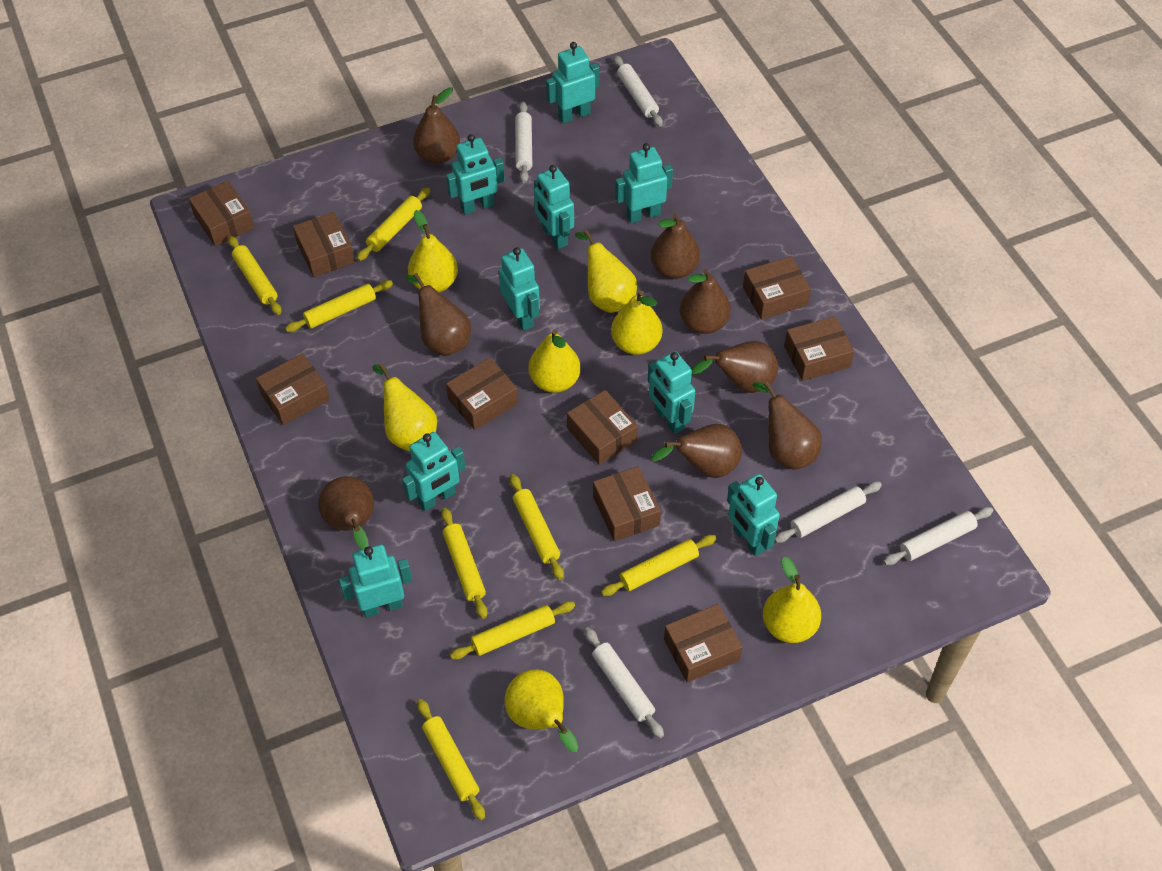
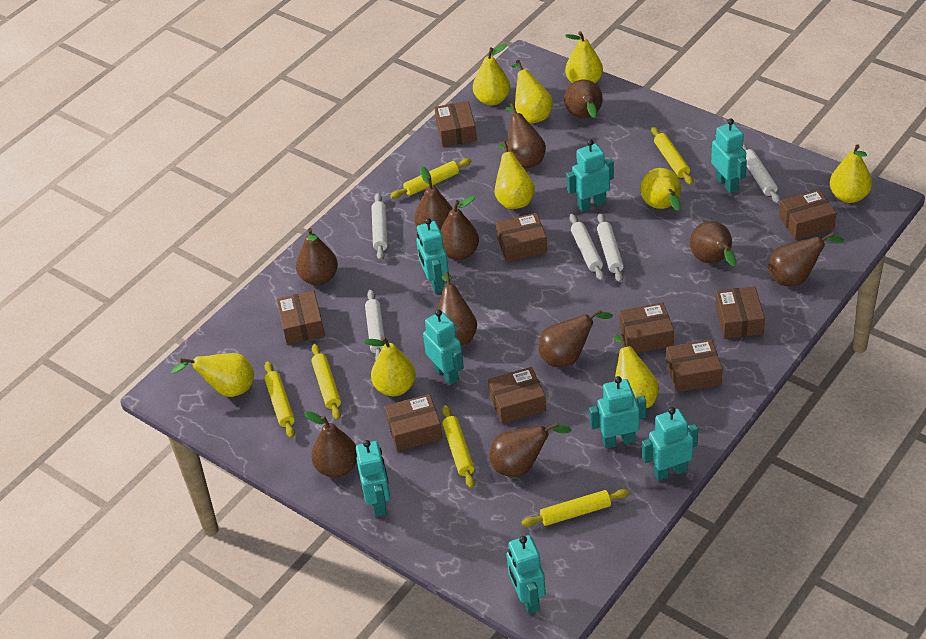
brown pear: [318,476,374,550] [406,273,471,356] [413,87,460,164] [651,214,700,279] [651,424,742,478] [680,269,731,334] [691,341,778,393] [752,382,822,470] = 8 -> [296,228,338,285] [304,411,357,478] [414,167,453,230] [437,272,477,345] [440,196,479,260] [489,422,572,477] [506,103,546,169] [538,309,613,367] [564,80,603,118] [690,221,736,266] [768,232,844,286] = 11
turquoise robot: [339,545,412,618] [402,432,466,511] [446,134,505,215] [499,247,540,331] [534,165,574,249] [546,42,600,124] [615,143,673,223] [648,351,695,434] [727,474,780,556] = 9 -> [356,440,390,517] [416,218,449,293] [423,310,464,385] [507,535,546,614] [566,140,614,212] [589,376,646,449] [642,407,698,481] [711,119,747,194] = 8
yellow pear: [372,364,437,451] [408,210,458,293] [505,669,578,752] [529,329,581,393] [575,230,637,313] [611,290,662,355] [763,557,821,643] = 7 -> [171,353,254,397] [364,336,416,396] [473,43,510,105] [495,141,535,209] [511,60,553,123] [565,31,603,84] [613,334,659,408] [640,168,681,211] [830,144,872,203] = 9
yellow rolling pin: [228,236,282,315] [285,280,393,332] [357,187,430,261] [417,699,485,820] [441,508,488,619] [450,601,575,660] [510,474,564,580] [601,535,717,596] = 8 -> [264,361,295,438] [311,344,341,420] [390,158,471,199] [442,405,475,488] [521,489,629,527] [651,127,693,185] = 6

